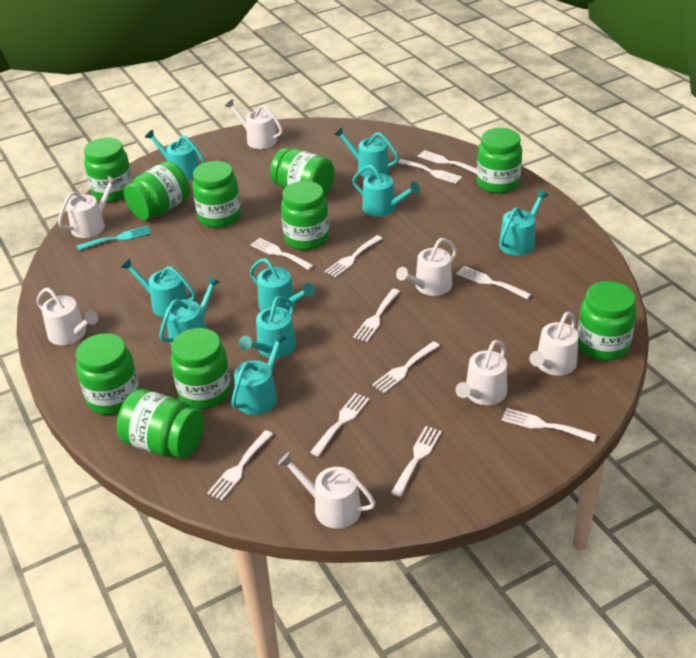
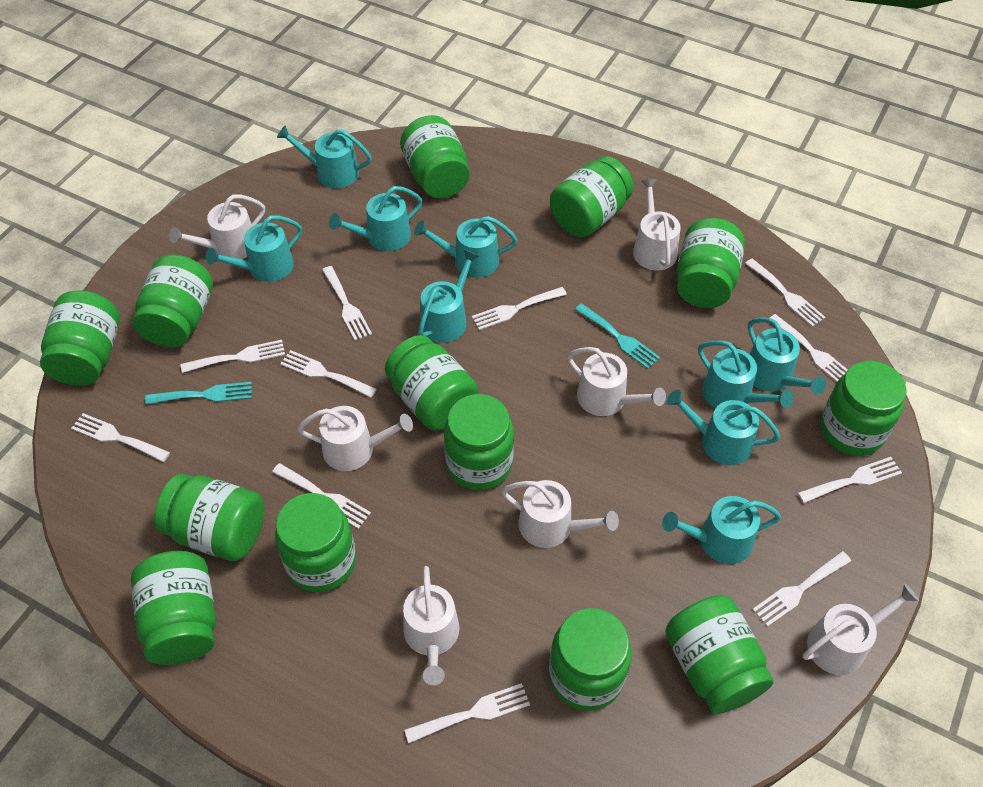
green jar: [76,333,140,415] [84,138,133,202] [117,389,204,459] [124,161,190,220] [171,328,231,409] [192,161,241,228] [270,148,335,196] [281,181,329,250] [477,128,522,194] [577,281,636,361] = 10 -> [40,290,120,386] [131,551,216,665] [133,255,213,348] [154,474,264,561] [275,493,356,592] [385,335,478,431] [400,115,470,198] [444,394,514,490] [549,608,632,711] [550,156,634,237] [665,595,774,714] [676,218,745,308] [820,361,907,456] = 13
turquoise fork: [77,226,151,251] = 1 -> [145,382,252,405] [575,303,660,369] = 2

